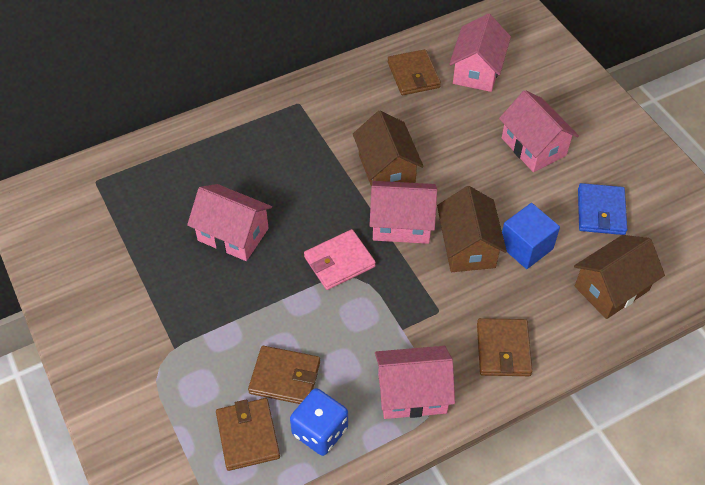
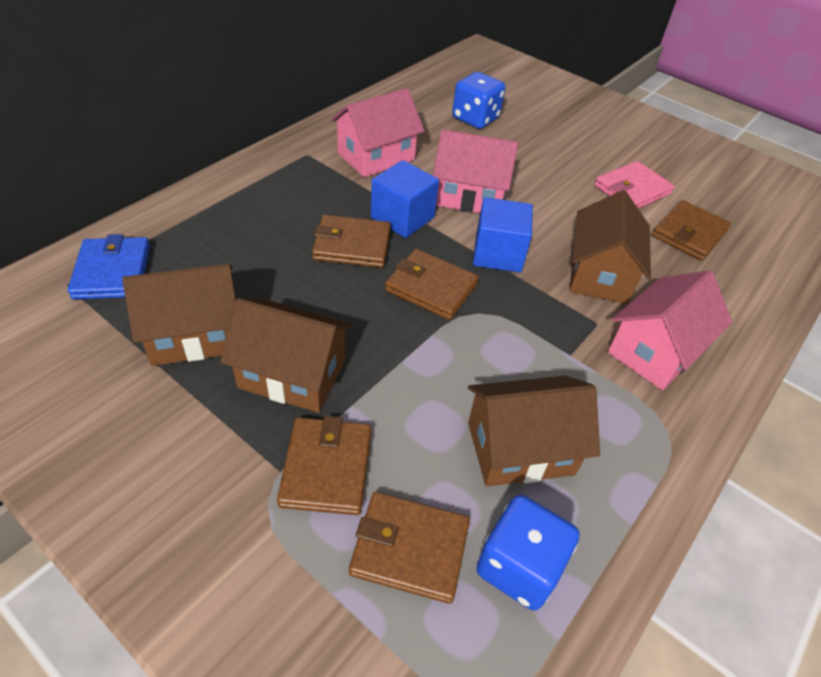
blue cube: [502,203,560,269] = 1 -> [371,160,439,238] [473,197,533,273] = 2
blue dice: [290,388,348,456] = 1 -> [452,72,505,129] [477,495,580,610] = 2
brown house: [353,111,424,187] [437,186,507,272] [574,235,665,319] = 3 -> [122,264,236,366] [220,298,353,413] [468,376,600,487] [569,190,651,304] = 4
brown wallet: [216,398,280,471] [248,346,320,404] [388,49,441,95] [477,318,532,376] = 4 -> [277,416,371,515] [312,215,391,268] [349,492,470,604] [385,249,479,320] [652,200,731,261] = 5
pink house: [187,184,272,261] [369,181,437,244] [375,346,455,419] [449,13,511,92] [499,90,579,172] = 5 -> [331,88,424,177] [433,129,518,213] [608,271,732,390] = 3

